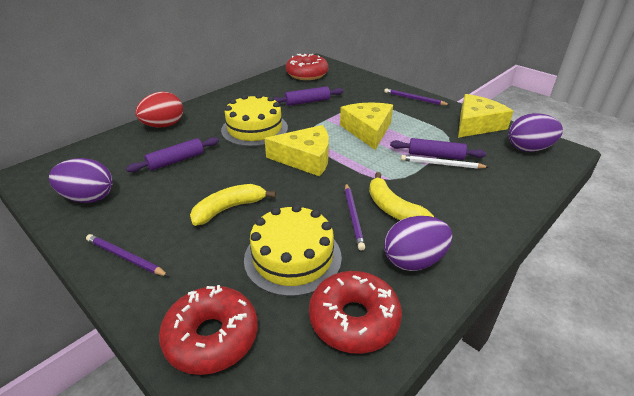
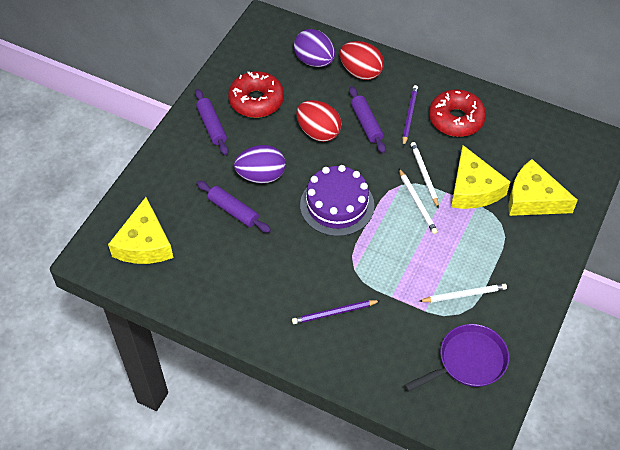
purple cake: none = 0 -> [300,165,374,236] = 1
purple egg: [49,158,113,203] [384,216,452,271] [509,113,563,152] = 3 -> [234,145,285,183] [294,29,335,67] = 2
purple pan: none = 0 -> [404,324,509,392] = 1
purple pencil: [86,234,169,276] [345,183,365,251] [384,88,450,105] = 3 -> [292,300,381,324] [402,85,418,147] = 2
red donut: [159,285,258,375] [286,54,328,80] [309,271,402,354] = 3 -> [228,71,284,118] [429,89,486,137] = 2
red egg: [135,92,183,128] = 1 -> [296,100,342,142] [340,41,384,80] = 2
white pencil: [401,155,488,169] = 1 -> [399,169,438,234] [411,142,439,208] [419,284,507,302] = 3
yellow banana: [190,184,276,226] [369,172,434,220] = 2 -> none = 0
yellow cake: [221,94,288,147] [244,204,342,297] = 2 -> none = 0

